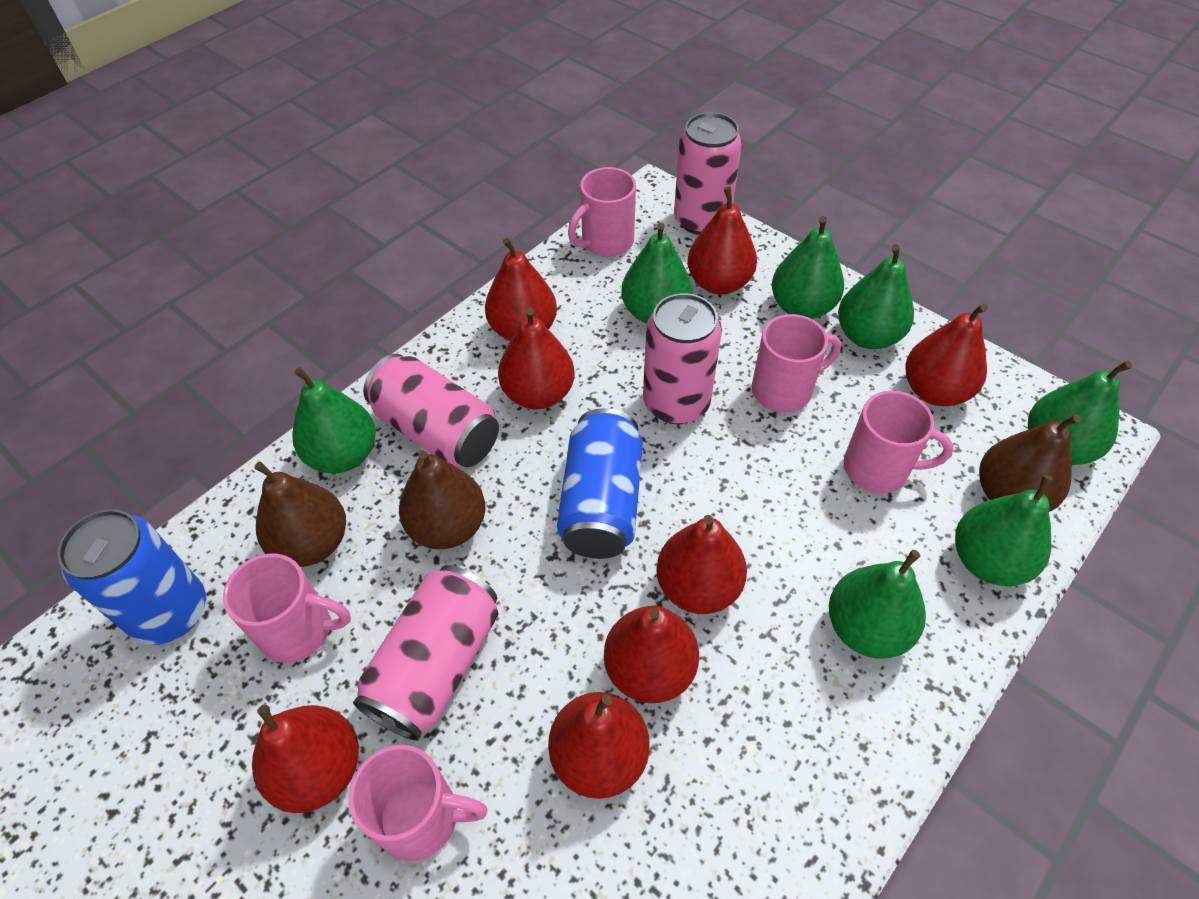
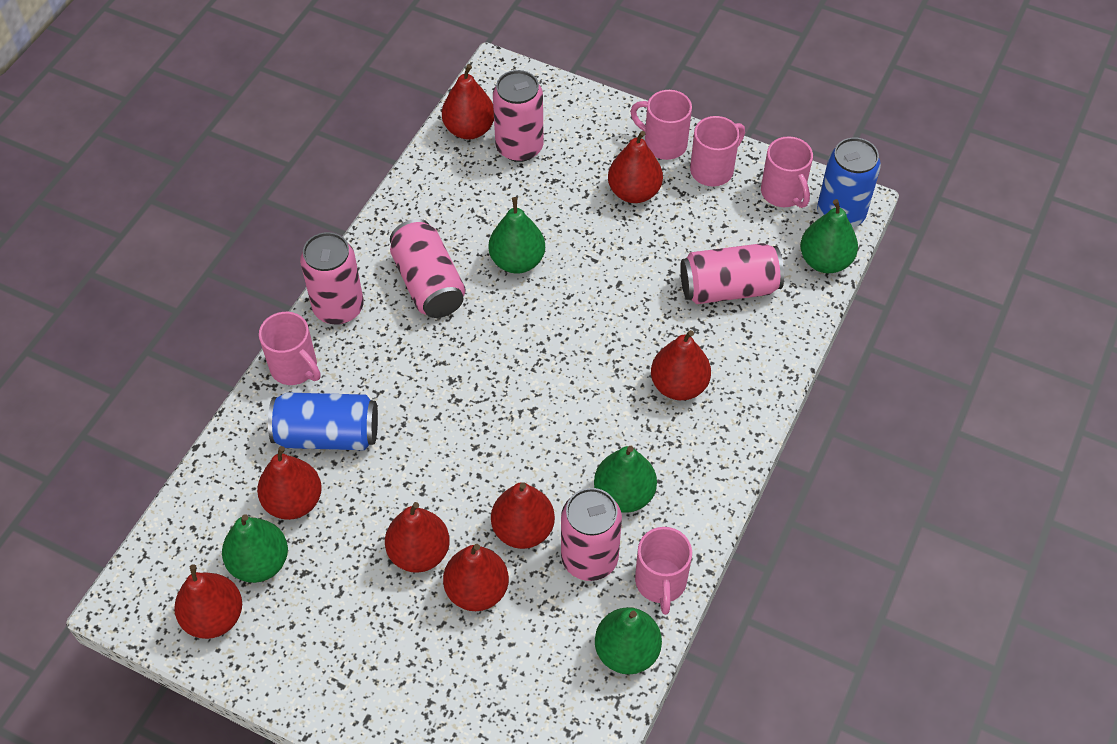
brown pear: [254,461,346,567] [399,450,485,549] [979,414,1081,512] = 3 -> none = 0
green pear: [292,367,376,473] [621,223,692,324] [772,216,844,319] [829,550,926,659] [838,244,914,349] [955,475,1053,586] [1028,361,1132,465] = 7 -> [222,514,288,583] [489,197,545,274] [594,446,657,513] [595,607,662,674] [800,199,858,273] = 5
pink can: [353,565,499,741] [363,354,499,468] [643,293,722,424] [674,112,742,235] = 4 -> [300,232,364,325] [390,219,466,318] [493,70,544,162] [561,488,622,581] [680,243,784,304] = 5

